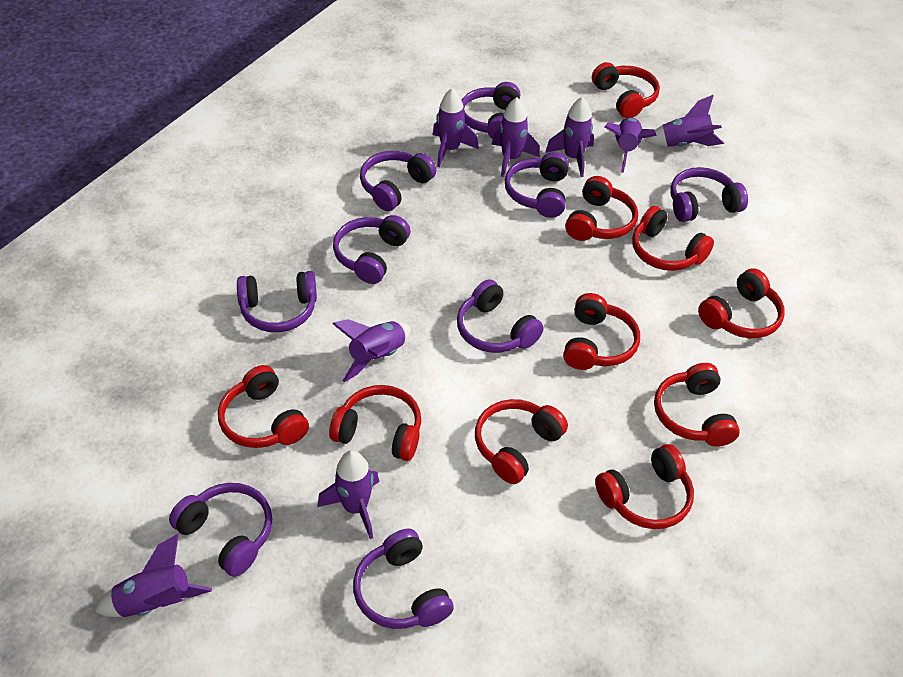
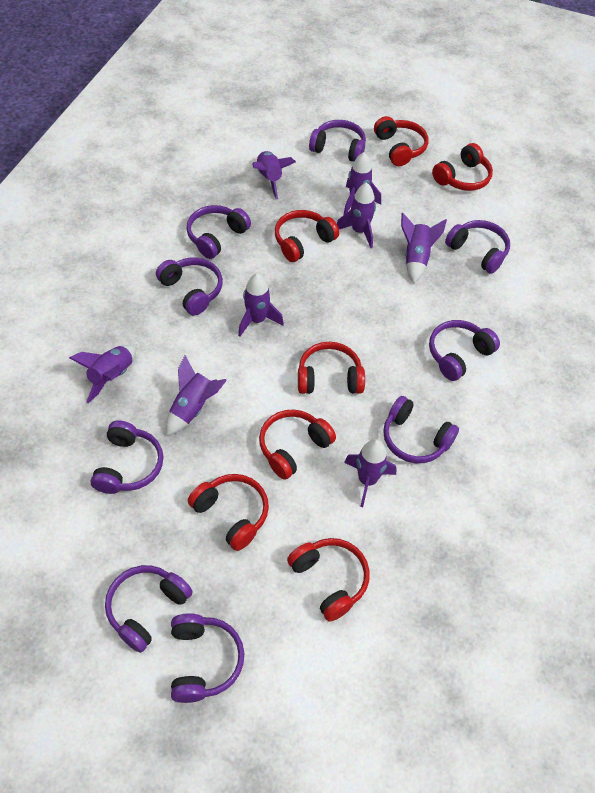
red headphones: [218,365,309,448] [329,385,421,461] [475,399,568,484] [563,293,640,370] [565,176,638,241] [592,62,660,118] [595,444,694,529] [632,206,714,271] [654,363,740,447] [698,268,785,338] = 10 -> [188,474,269,551] [259,410,336,480] [275,210,339,262] [287,538,370,622] [298,342,365,394] [374,116,428,166] [432,143,493,191] = 7

